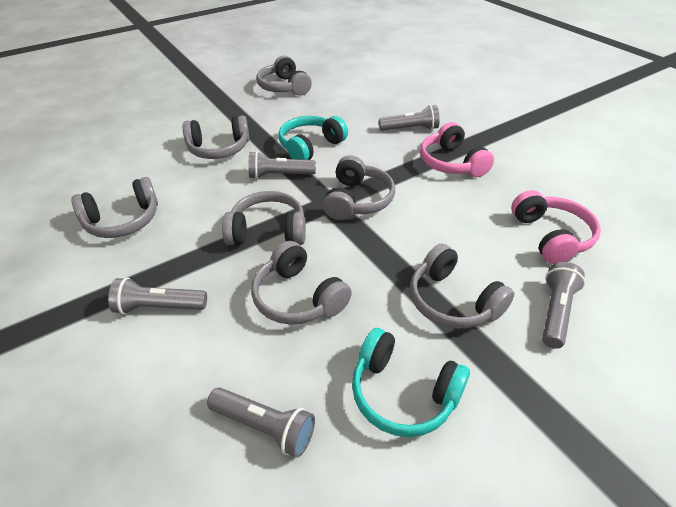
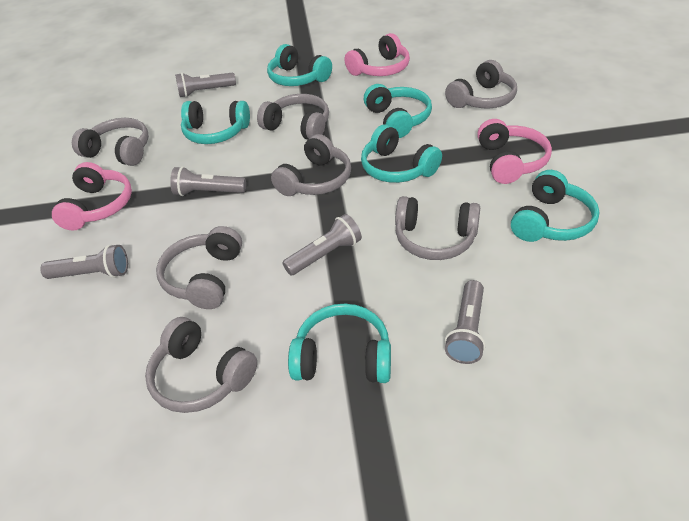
pink headphones: [420,122,494,177] [511,190,601,264] = 2 -> [52,162,132,231] [345,33,410,76] [477,119,552,184] = 3
turquoise headphones: [279,116,348,160] [352,328,470,437] = 2 -> [181,101,250,144] [267,44,332,86] [288,304,391,383] [361,125,442,183] [364,84,432,138] [511,170,599,242] = 6

